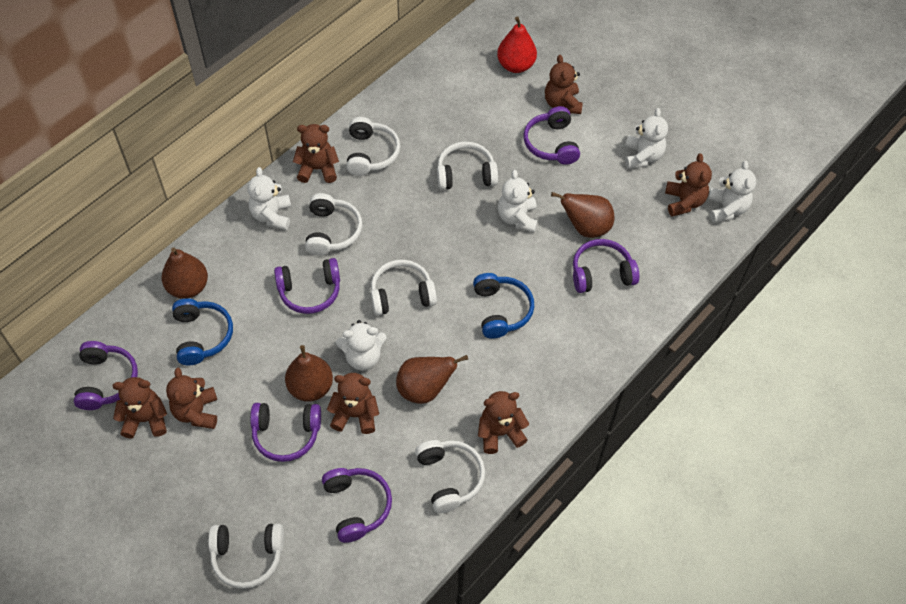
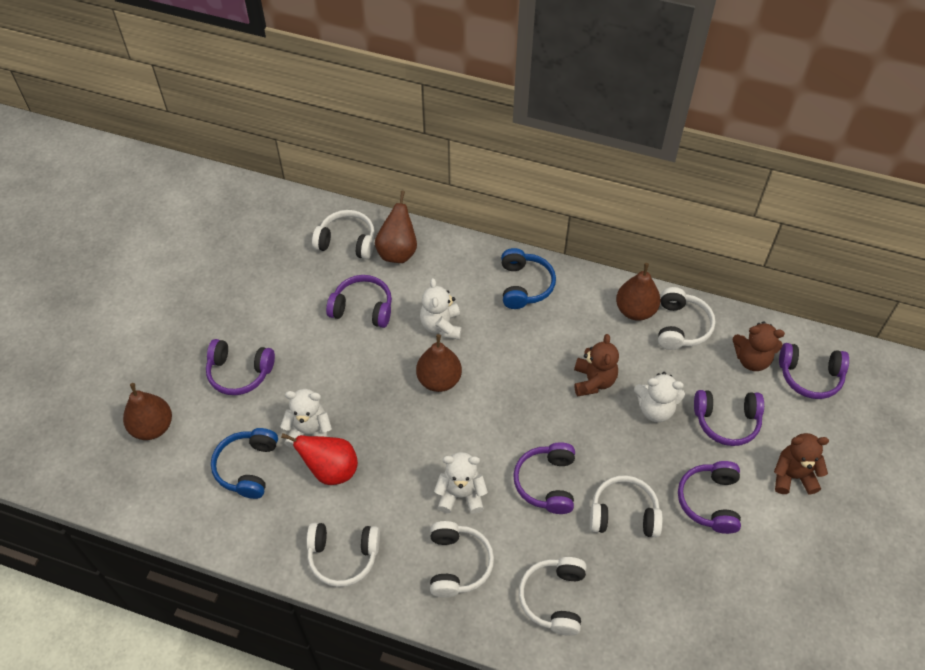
brown teddy bear: [113,377,167,439] [166,368,217,429] [293,124,339,183] [327,373,379,434] [478,391,529,454] [545,55,583,114] [665,153,712,216] = 7 -> [574,334,619,397] [732,322,785,371] [774,433,829,495] = 3
white teddy bear: [248,167,291,230] [336,320,387,370] [498,170,537,232] [625,108,668,169] [708,161,756,223] = 5 -> [280,389,332,449] [420,278,462,340] [434,452,488,514] [634,372,685,422] = 4

